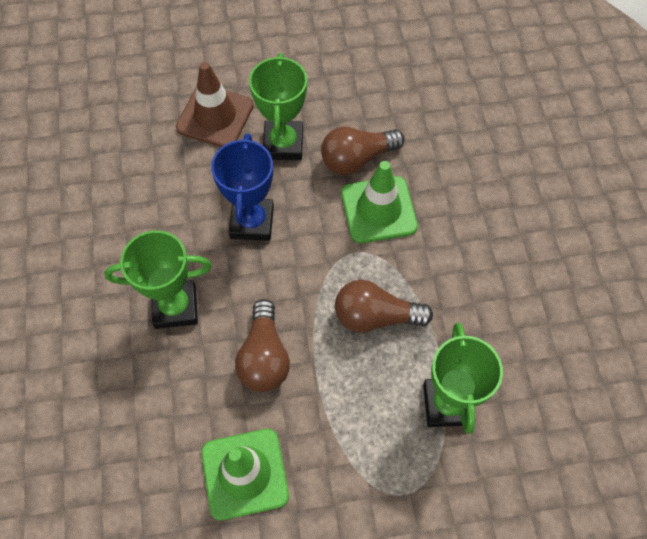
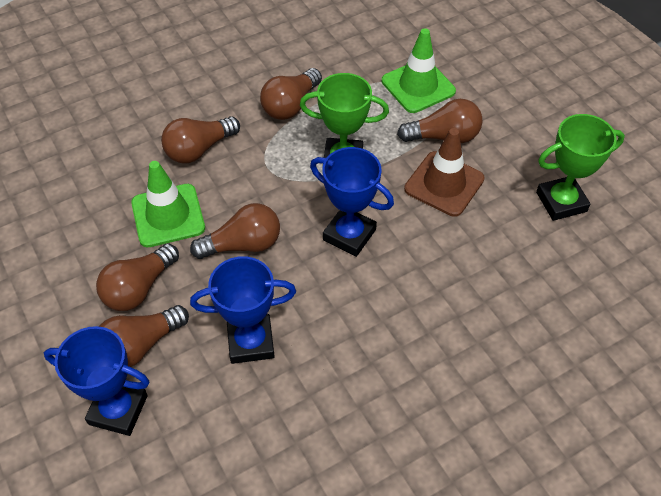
blue trophy: [211,133,274,241] = 1 -> [44,326,149,436] [190,256,296,364] [310,147,394,257] = 3
brown light bulb: [235,299,290,392] [321,127,405,175] [335,280,433,333] = 3 -> [96,243,179,311] [99,305,189,367] [161,116,240,163] [190,203,280,259] [260,68,322,120] [397,99,482,143] = 6
green trophy: [104,231,212,329] [249,53,307,160] [423,322,503,434] = 3 -> [300,73,389,158] [536,114,625,221] = 2

